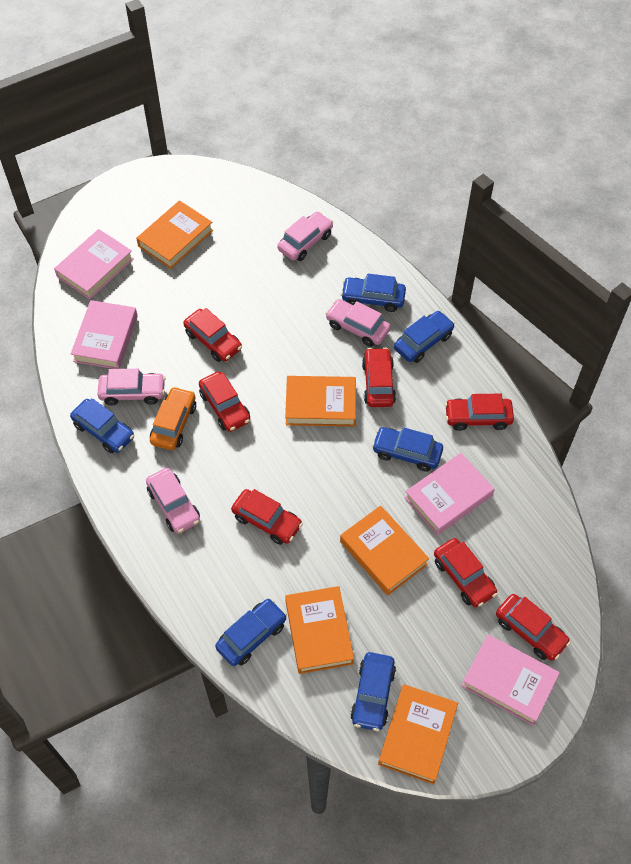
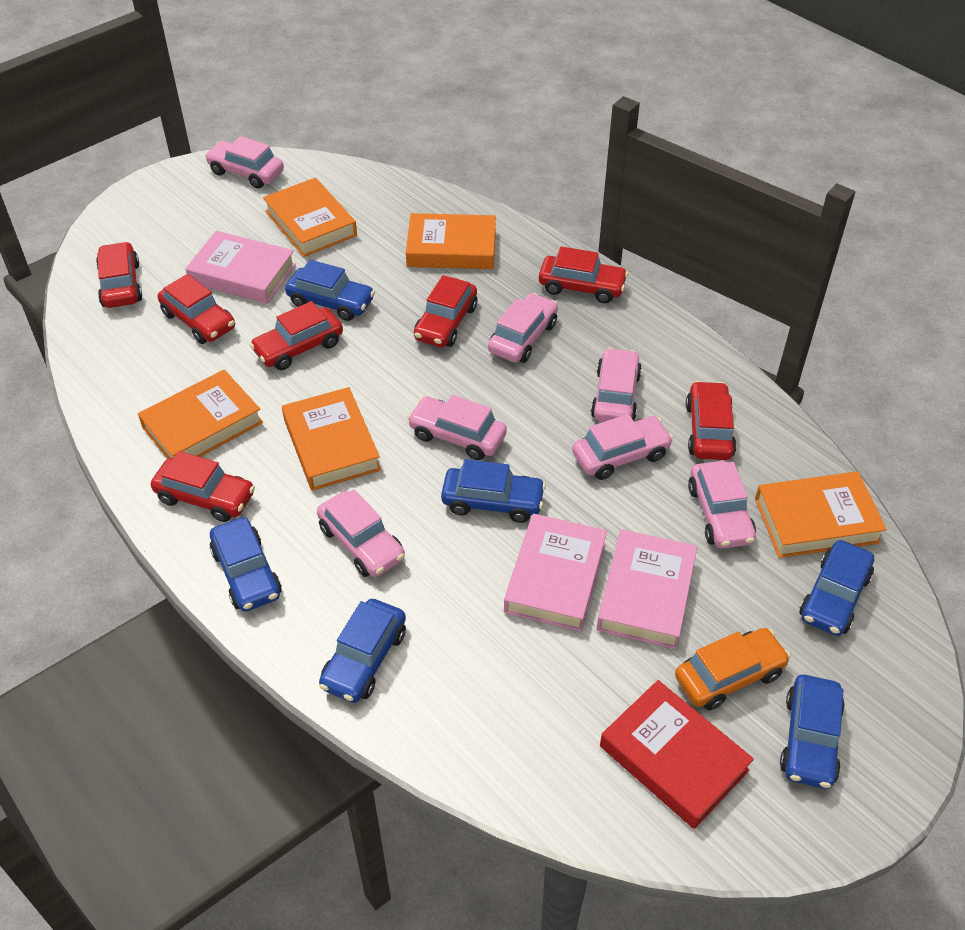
pink book: [54,229,134,299] [71,300,138,369] [405,453,494,535] [461,634,560,726] = 4 -> [185,231,296,304] [504,513,607,632] [597,529,697,649] = 3
pink car: [98,368,166,405] [146,468,200,534] [277,211,333,261] [325,299,391,347] = 4 -> [205,136,284,189] [317,489,405,577] [407,395,507,460] [488,293,558,363] [572,414,673,480] [591,347,642,422] [688,461,756,549] = 7
red book: none = 0 -> [600,680,754,829] = 1

